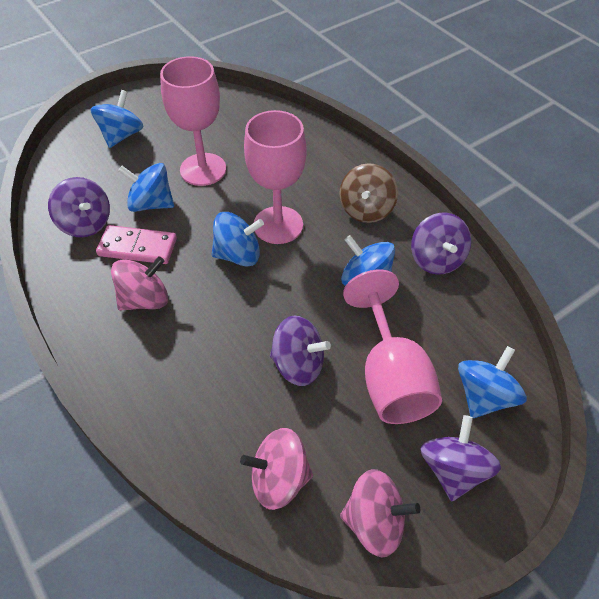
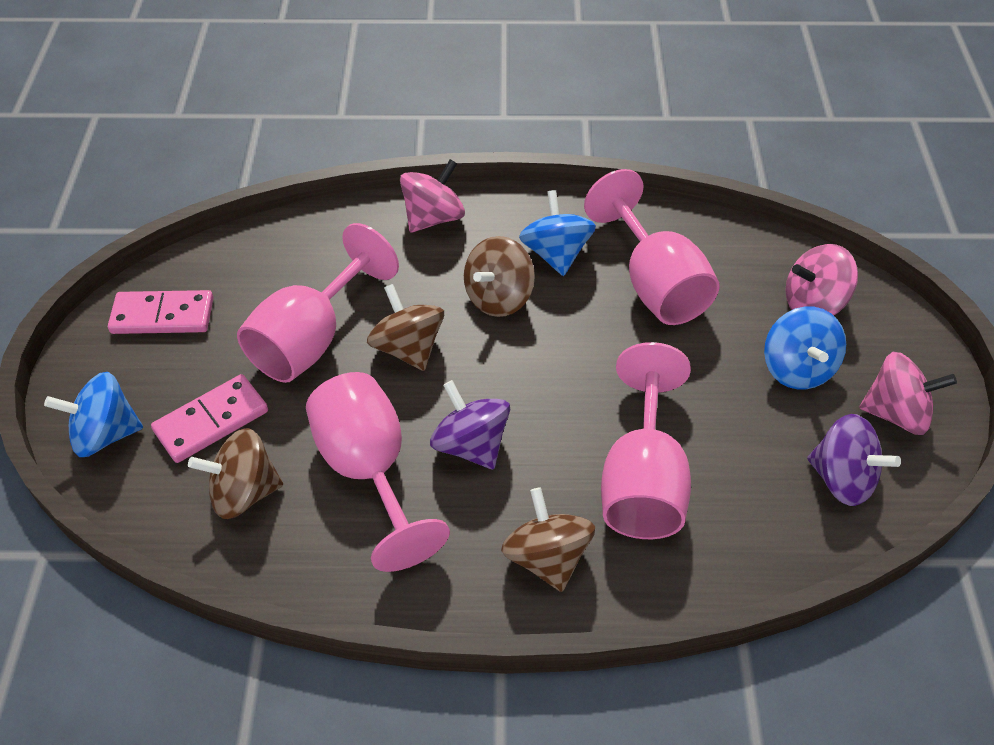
blue spinning top: [90,90,144,148] [118,163,174,212] [212,212,264,267] [341,235,395,286] [458,346,527,418] = 5 -> [44,372,143,457] [519,190,596,276] [764,306,846,389] = 3
brown spinning top: [339,163,398,223] = 1 -> [188,428,283,519] [367,284,444,371] [464,236,535,317] [501,487,595,592] = 4
pink domino: [96,225,177,264] = 1 -> [108,290,214,334] [151,374,268,463] = 2
pink goblet: [160,56,226,186] [244,110,307,244] [343,270,442,424] = 3 -> [237,223,399,383] [306,372,450,572] [584,169,720,325] [601,342,691,539] = 4
purple spinning top: [48,177,110,237] [270,315,331,386] [411,213,471,275] [421,415,501,501] = 4 -> [430,380,510,470] [807,414,901,506] = 2

